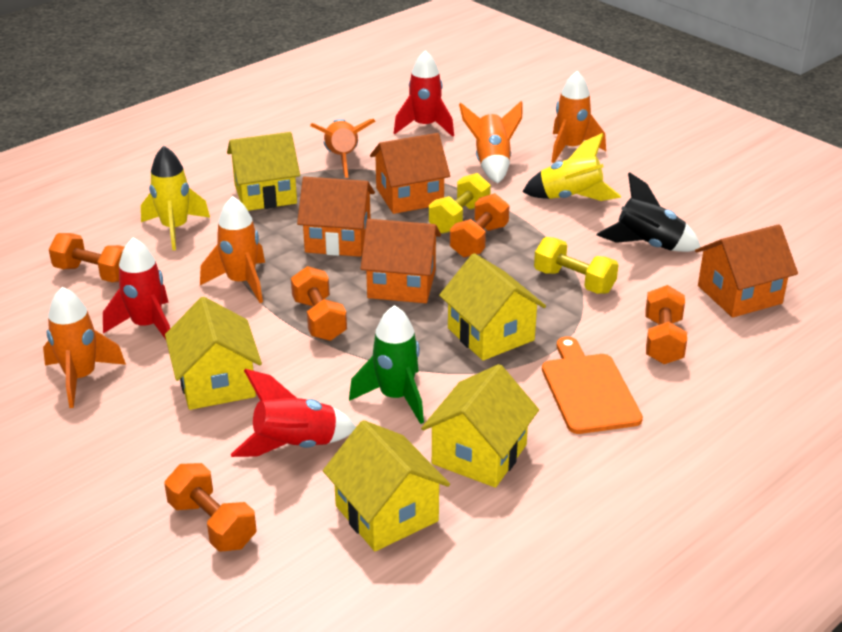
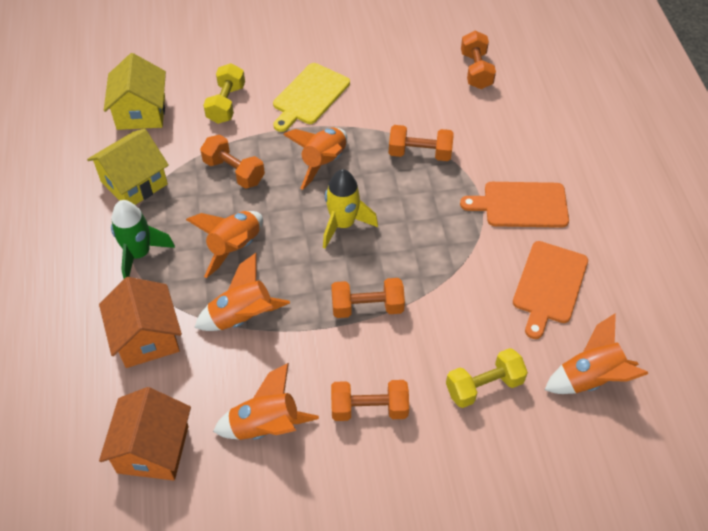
black rocket: [597,172,701,252] = 1 -> none = 0
orange cutting board: [542,337,643,434] = 1 -> [460,182,569,228] [513,241,588,339] = 2
orange house: [297,177,375,257] [360,219,441,303] [370,133,450,214] [695,224,798,318] = 4 -> [99,277,182,368] [99,387,191,481] = 2
red rocket: [103,238,170,339] [231,369,356,457] [394,50,454,137] = 3 -> none = 0
yellow cutting board: none = 0 -> [273,63,350,132] = 1
yellow house: [165,297,262,410] [227,132,300,211] [323,420,450,551] [421,364,539,488] [439,253,546,361] = 5 -> [87,129,169,205] [104,53,166,130] = 2
yellow rocket: [141,146,210,250] [523,133,621,201] = 2 -> [323,169,378,249] = 1

